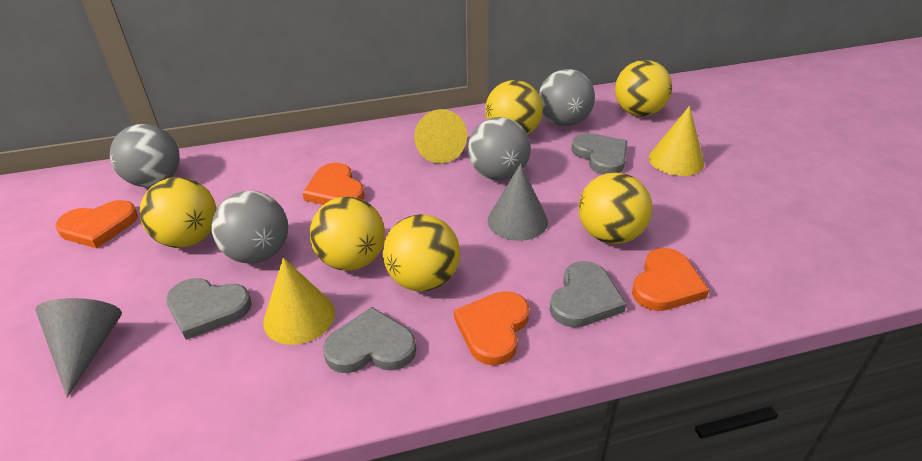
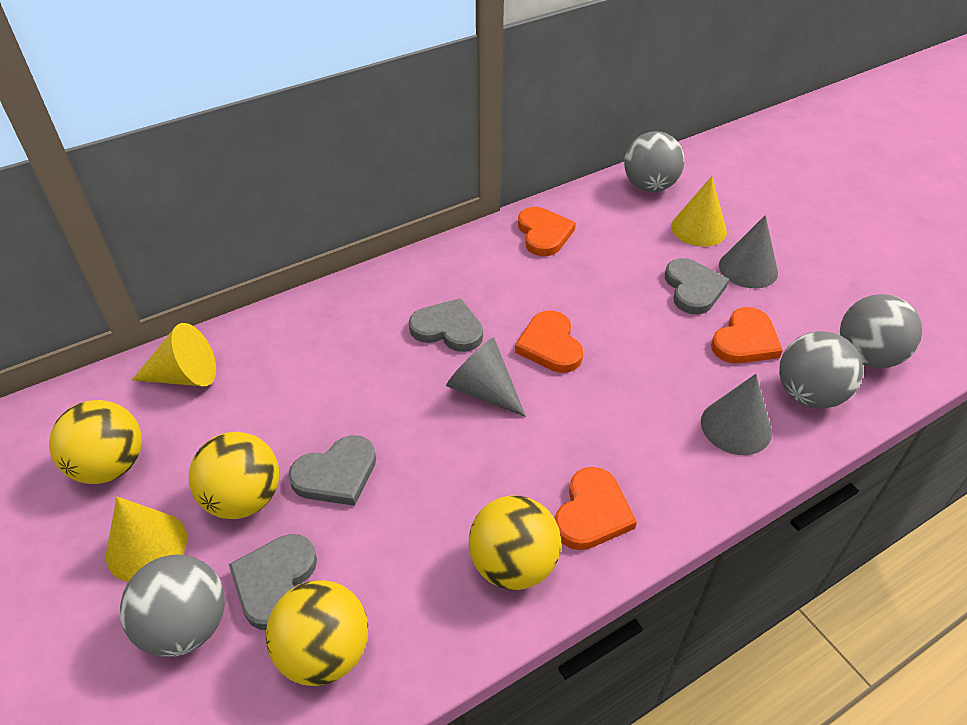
grey cone: [36,298,122,397] [488,164,548,241] = 2 -> [446,338,526,417] [701,374,772,455] [719,215,778,288] = 3
yellow ball: [140,177,217,248] [310,196,385,271] [383,214,460,291] [485,80,543,134] [579,172,652,244] [615,60,672,116] = 6 -> [49,400,142,484] [189,432,279,519] [266,580,368,686] [469,495,561,590] = 4

